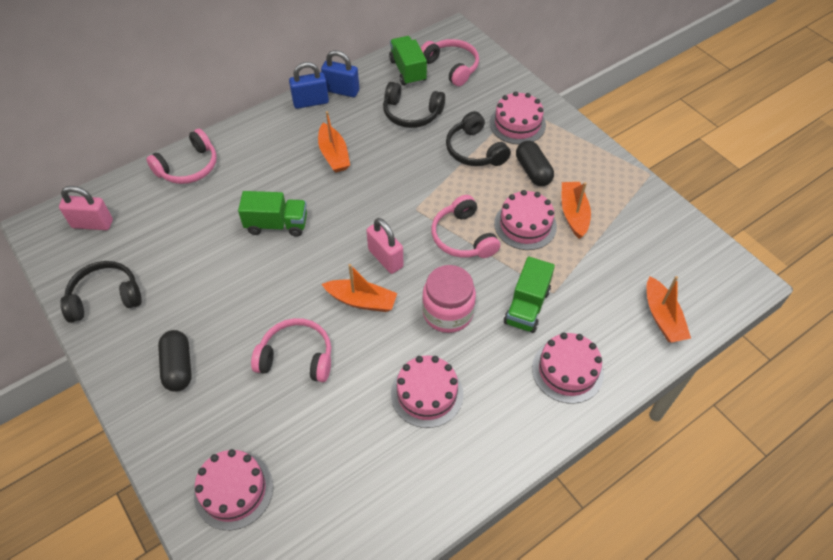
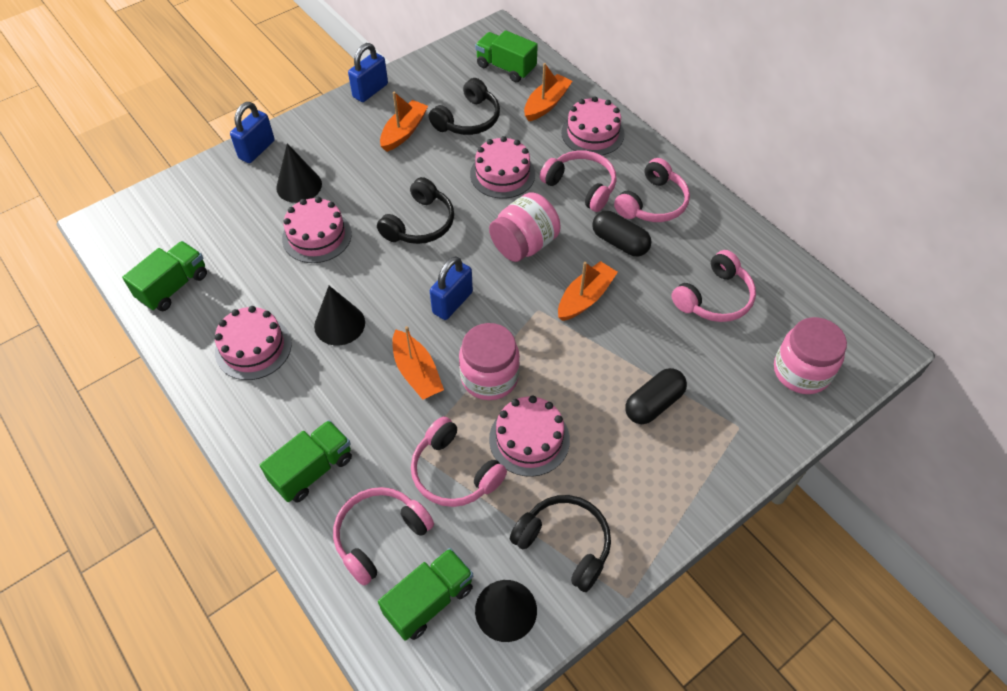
black cone: none = 0 -> [276,143,322,203] [314,286,365,346] [475,580,537,642] = 3
blue padlock: [289,62,329,109] [321,50,359,97] = 2 -> [230,102,274,163] [348,43,388,102] [430,256,473,320] = 3
green truck: [238,191,307,237] [389,36,427,86] [504,256,555,333] = 3 -> [122,241,207,311] [260,420,352,503] [378,548,473,641] [475,30,538,82] = 4
pink headphones: [146,129,217,184] [251,318,331,382] [421,39,479,86] [432,195,500,258] = 4 -> [333,487,434,586] [411,417,507,507] [540,151,617,212] [614,158,690,222] [671,250,756,322] = 5
pink jar: [422,265,476,333] = 1 -> [459,323,520,400] [489,192,561,262] [774,317,847,394] = 3
pink padlock: [59,186,113,230] [366,218,404,274] = 2 -> none = 0

